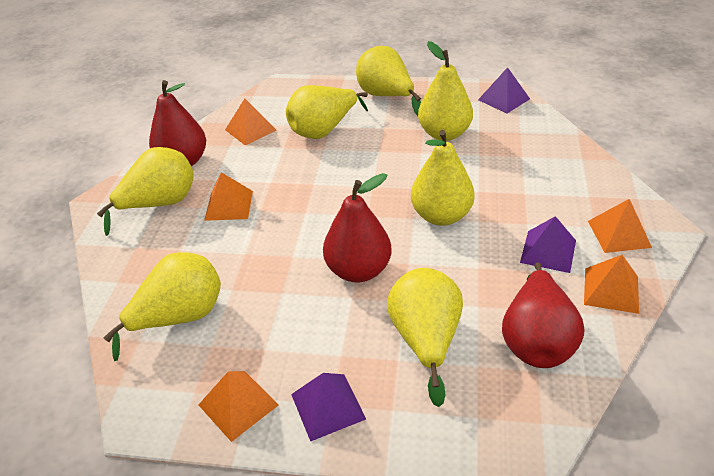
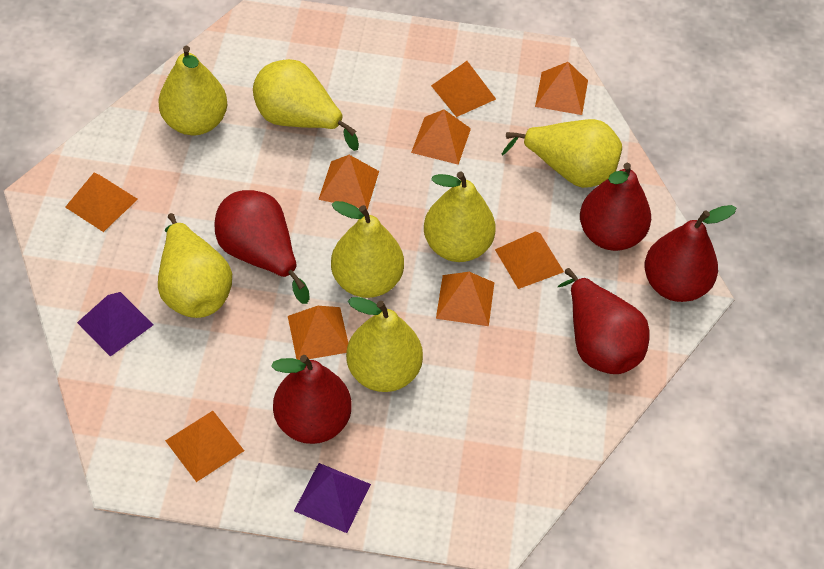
orange pyramid: [199,371,278,442] [204,172,253,221] [225,99,277,145] [584,255,639,314] [588,199,652,253] = 5 -> [65,172,138,232] [165,411,244,482] [288,306,348,360] [318,155,379,210] [411,109,471,165] [431,61,496,117] [436,272,494,326] [495,231,564,289] [535,62,588,115] = 9
purple pyramid: [291,373,366,442] [478,67,530,113] [520,216,576,273] = 3 -> [77,292,153,357] [294,463,371,533] = 2
red pear: [149,80,206,166] [323,173,392,283] [502,262,585,368] = 3 -> [215,190,310,304] [271,355,352,444] [557,268,650,374] [580,163,651,251] [644,205,736,302] = 5

